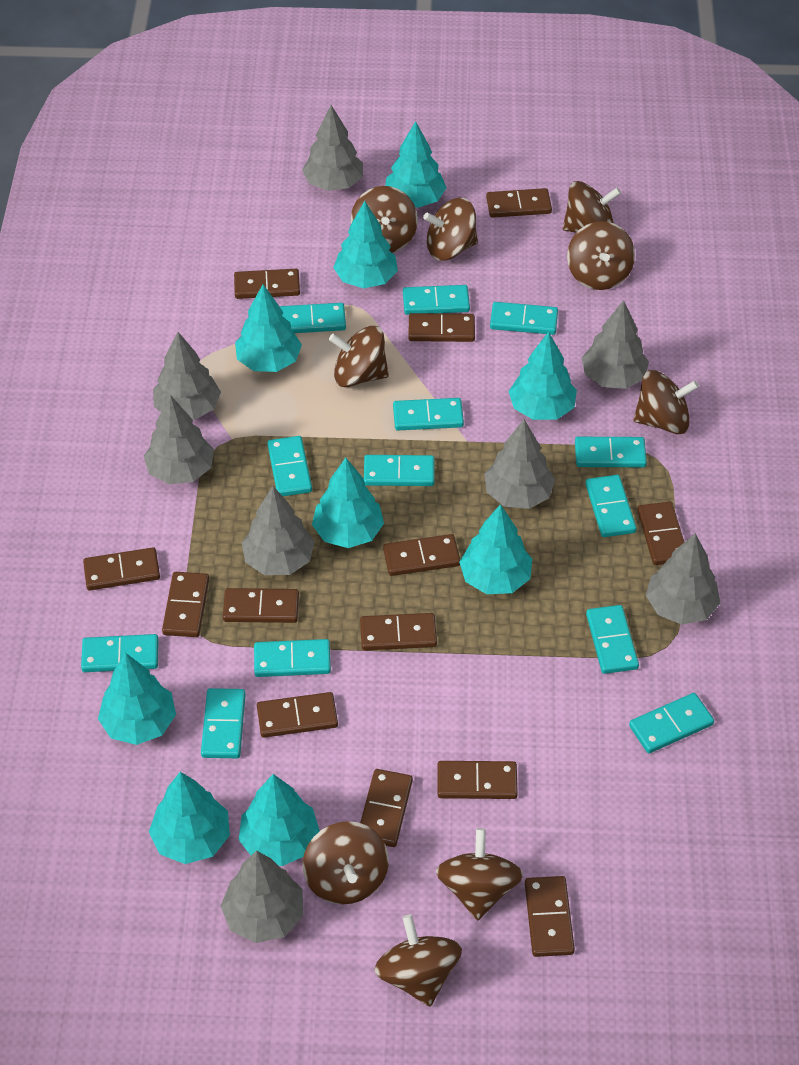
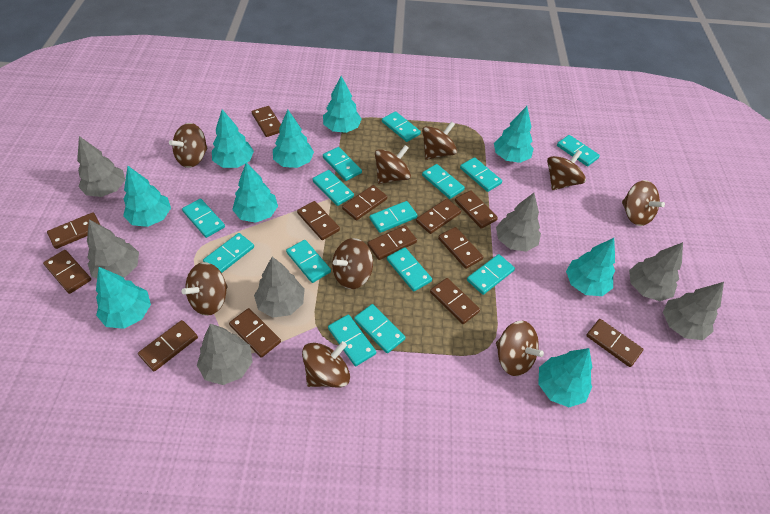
grey tree: [144,395,214,484] [153,332,221,420] [221,851,303,943] [242,486,315,575] [302,105,363,191] [484,419,555,509] [582,300,649,389] [646,533,720,625] = 8 -> [77,136,125,197] [87,220,139,278] [197,324,253,385] [254,257,305,318] [496,193,541,252] [629,242,683,301] [663,282,724,340] = 7
turquoise domino: [81,634,159,672] [201,688,246,758] [254,639,331,677] [268,436,312,496] [280,303,346,333] [364,455,434,486] [393,398,464,431] [403,285,470,315] [490,302,558,335] [575,437,647,467] [585,475,637,537] [586,605,639,674] [629,693,714,753] = 13 -> [182,199,225,238] [203,233,254,273] [286,240,331,283] [313,170,354,206] [323,147,362,181] [328,314,376,366] [354,304,406,353] [369,201,418,233] [382,111,421,142] [387,247,432,292] [422,164,465,199] [460,157,502,192] [467,254,515,295] [557,135,600,167] = 14

